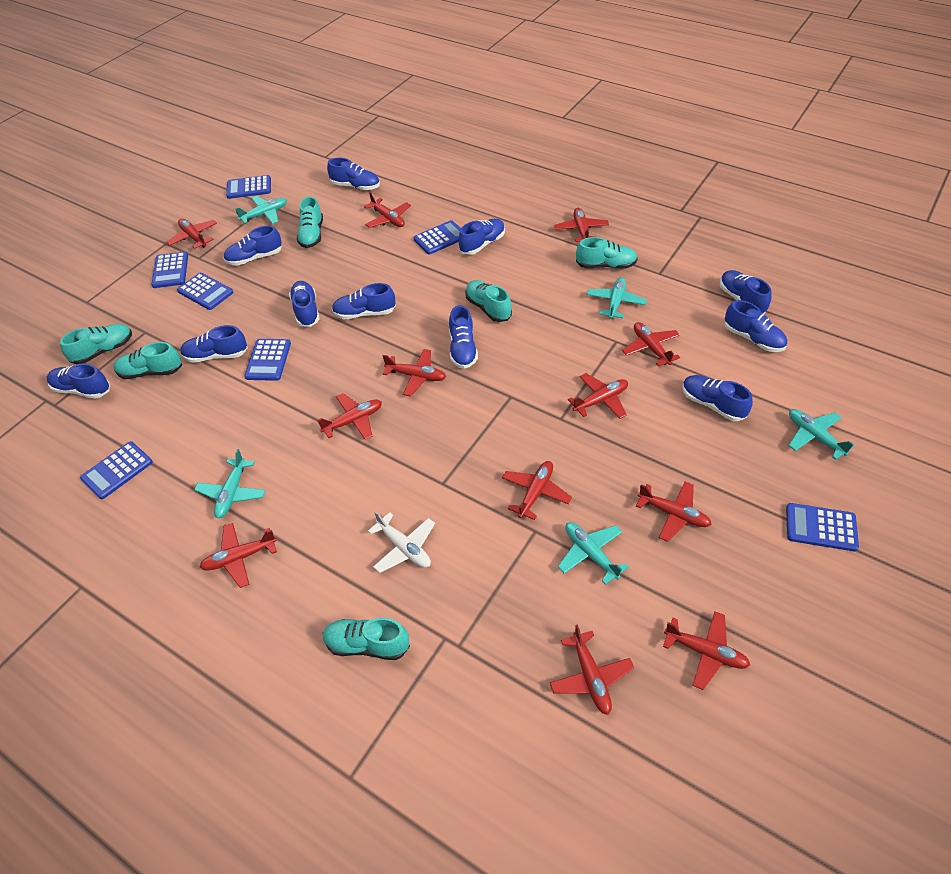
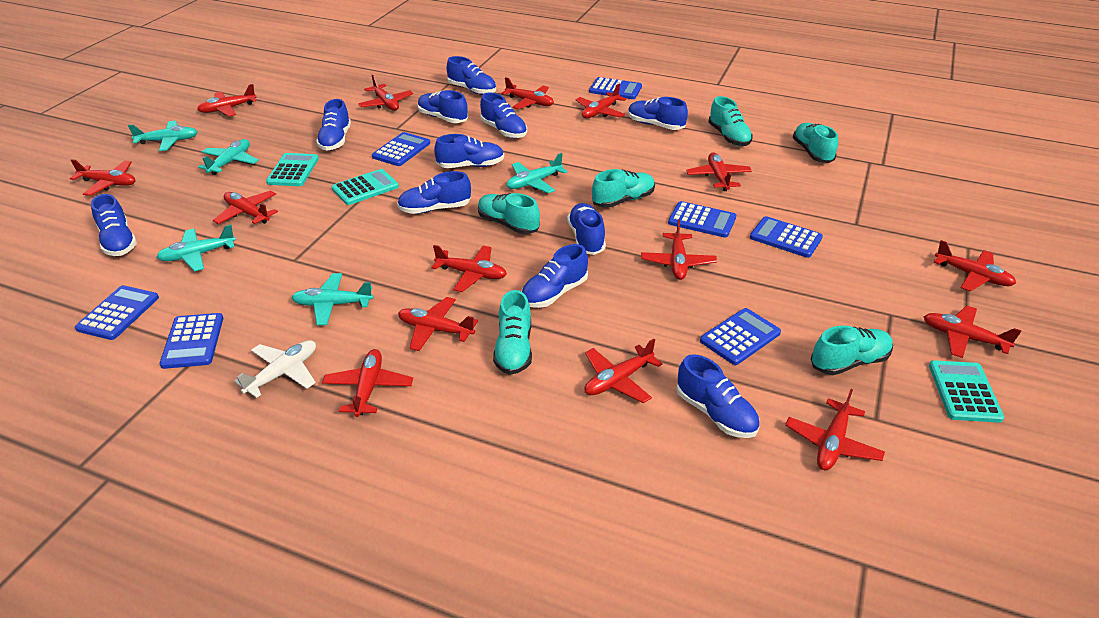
red plane: [166,219,217,249] [200,523,277,588] [317,393,382,440] [364,192,411,228] [383,349,446,397] [502,461,572,520] [550,624,634,715] [554,208,609,242] [568,373,628,419] [622,322,680,366] [636,482,712,542] [663,611,750,690] = 12 -> [70,159,135,196] [197,84,257,116] [213,190,278,224] [322,349,413,417] [358,75,413,111] [398,297,478,351] [431,245,507,292] [501,77,554,109] [576,84,626,118] [584,339,663,403] [641,219,717,280] [686,152,752,191] [785,389,885,470] [924,306,1021,358] [934,240,1016,292] = 15
turquoise calculator: none = 0 -> [266,153,319,186] [332,169,399,205] [929,360,1004,423] = 3

